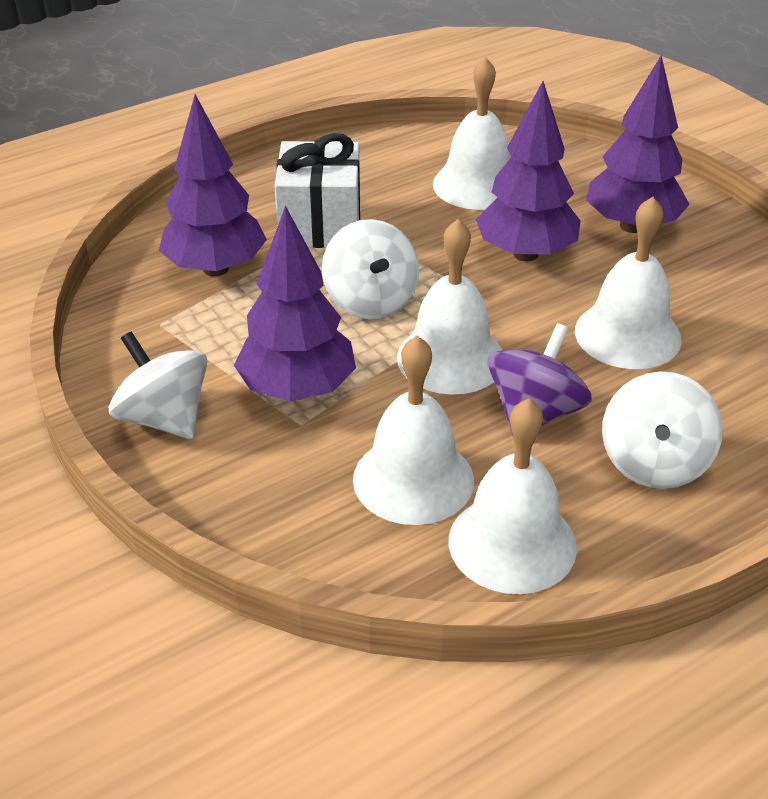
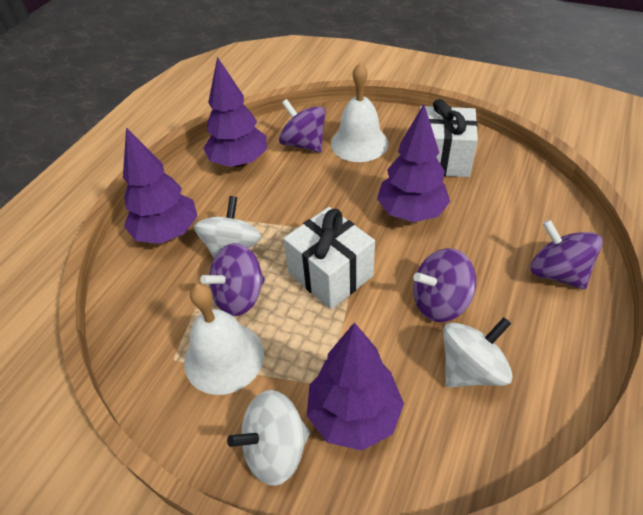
purple spinning top: [488,323,592,436] = 1 -> [200,243,265,316] [279,99,326,153] [413,248,476,322] [530,220,603,290] = 4
white bell: [353,336,474,525] [397,219,502,395] [433,57,510,210] [449,398,577,594] [575,197,682,369] = 5 -> [184,283,264,395] [331,63,388,162] = 2
white gift: [275,133,360,248] = 1 -> [283,207,375,309] [420,99,478,177] = 2

